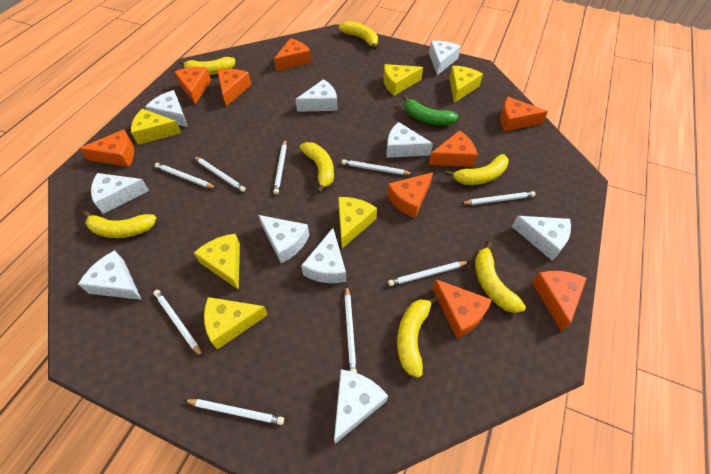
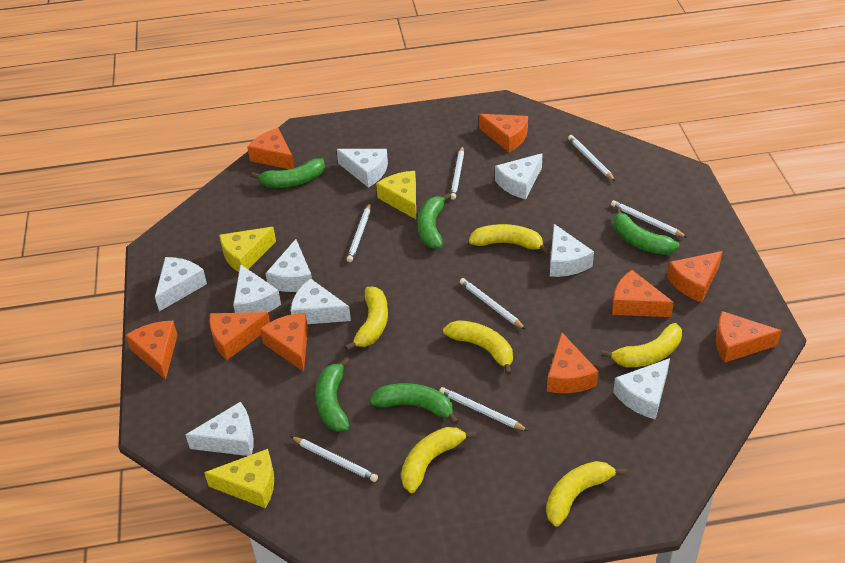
green banana: [402,95,459,125] = 1 -> [251,159,325,188] [316,357,350,431] [370,383,459,425] [418,193,452,249] [614,207,679,255] = 5
white cheese: [78,250,142,300] [91,173,149,214] [145,90,188,127] [258,215,309,264] [295,79,338,112] [301,228,346,283] [334,370,388,444] [387,122,433,158] [429,41,461,75] [512,216,571,260] = 10 -> [155,257,207,311] [186,402,254,456] [233,264,281,313] [265,239,312,292] [291,278,351,324] [337,149,388,188] [495,153,543,199] [550,224,594,277] [613,358,670,420] = 9
white pencil: [153,290,203,358] [155,163,217,189] [184,399,284,425] [194,156,246,192] [273,139,287,195] [341,159,413,175] [344,285,357,373] [388,261,469,286] [461,191,535,205] = 9 -> [290,436,378,482] [347,203,371,262] [439,387,528,431] [451,146,464,200] [460,278,525,329] [568,135,615,181] [611,200,688,238] = 7
yellow banana: [83,211,156,238] [179,57,235,75] [299,142,334,194] [339,21,378,50] [397,296,439,378] [445,154,509,185] [475,241,526,313] = 7 -> [345,287,388,351] [401,427,477,493] [443,320,513,375] [469,224,550,254] [546,461,627,527] [601,323,682,367] = 6
yellow cheese: [131,109,181,145] [194,234,240,290] [204,297,268,350] [338,197,377,248] [384,64,423,96] [449,66,483,103] = 6 -> [204,449,274,508] [219,227,276,272] [376,171,416,219] = 3

